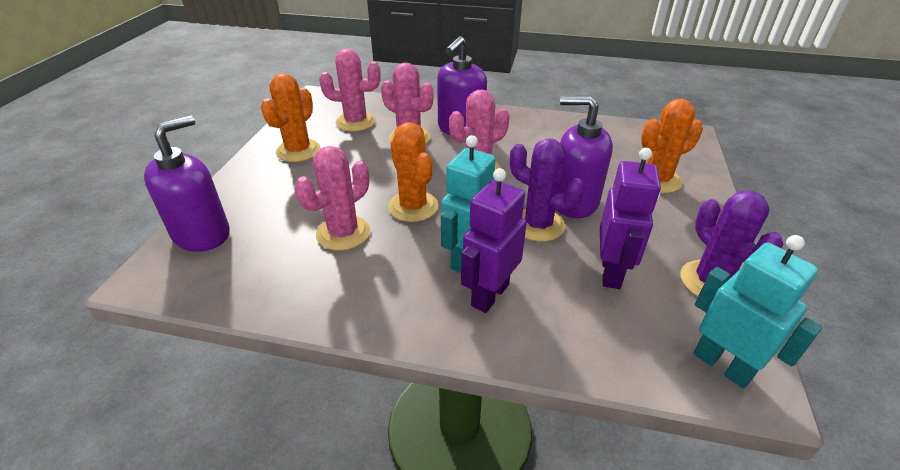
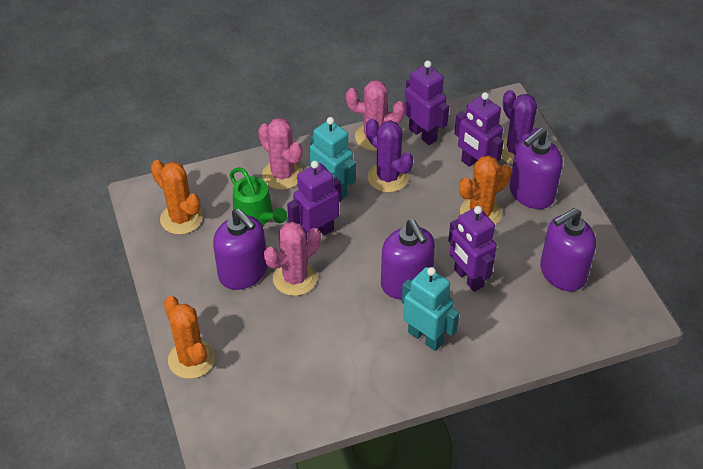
green watering can: none = 0 -> [230,167,287,225] = 1
pink cactus: [295,146,370,251] [319,49,381,132] [381,63,434,144] [449,89,509,170] = 4 -> [258,118,303,190] [264,222,321,296] [346,80,405,151] = 3
purple robot: [461,168,527,313] [600,148,661,289] = 2 -> [287,161,342,242] [405,60,449,145] [448,206,497,292] [454,92,504,167] = 4
purple soap dispenser: [144,115,230,252] [437,36,487,135] [556,96,613,218] = 3 -> [213,209,267,290] [381,220,435,299] [509,128,563,209] [540,208,596,291] = 4

